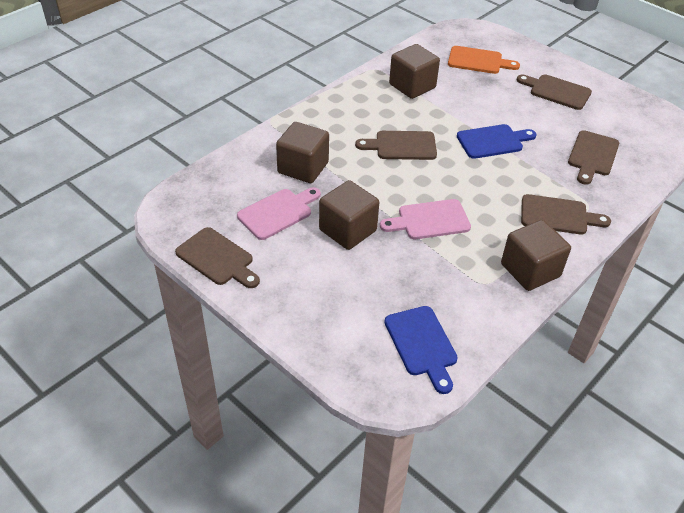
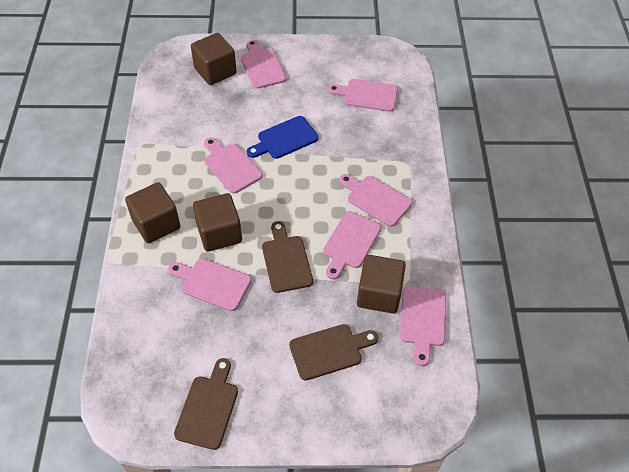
blue cutting board: [384,306,458,394] [457,124,537,159] = 2 -> [247,116,319,159] = 1
brown cutting board: [175,227,260,288] [355,131,437,160] [517,74,592,110] [521,194,611,234] [568,130,619,185] = 5 -> [174,358,238,450] [262,221,313,293] [289,324,378,381] = 3
orange cutting board: [448,46,520,74] = 1 -> none = 0
pink cutting board: [237,187,321,240] [380,199,471,239] = 2 -> [168,258,251,311] [204,137,263,194] [241,39,286,89] [323,211,381,279] [328,79,398,112] [339,174,412,227] [400,286,446,366] = 7

